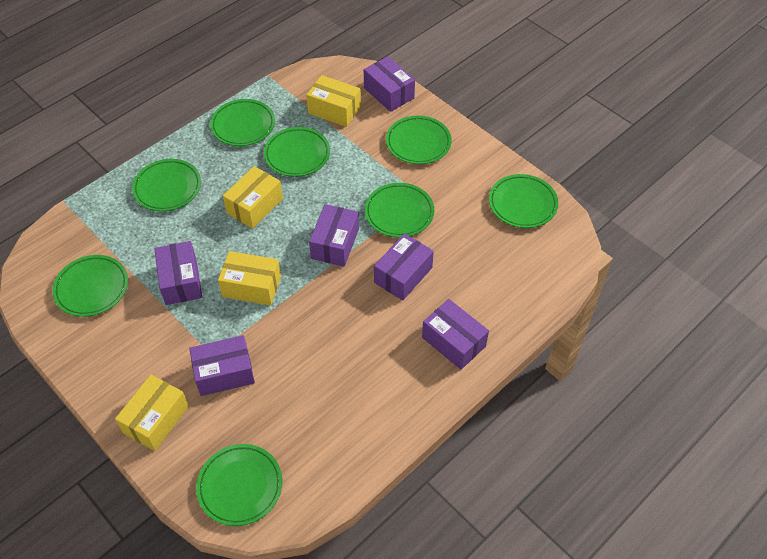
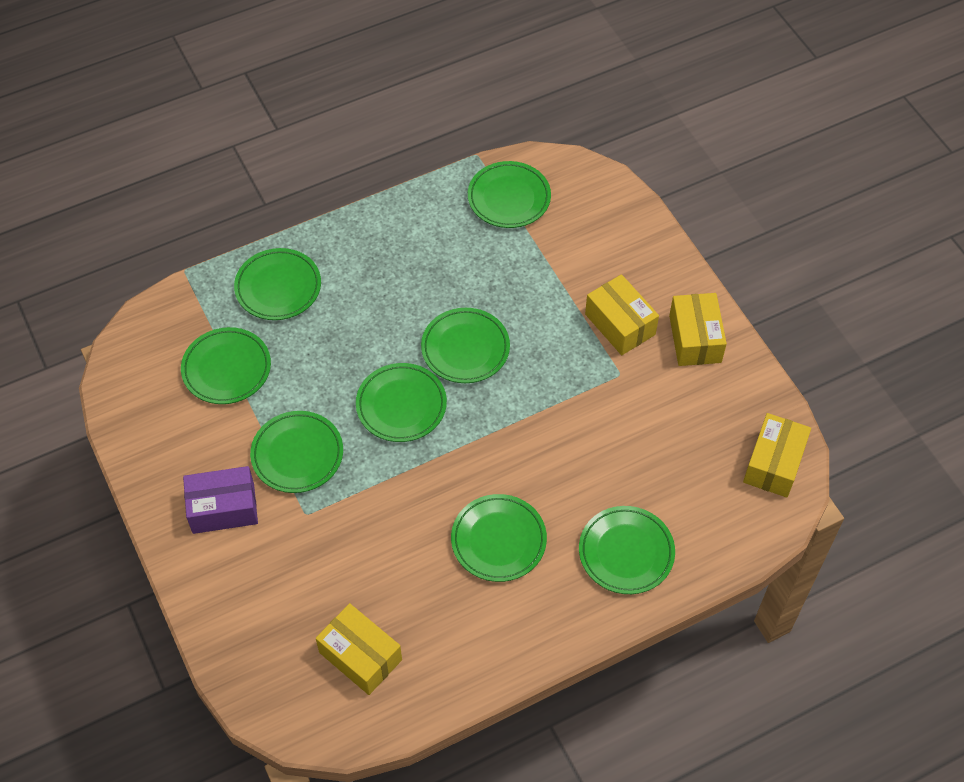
purple box: [154,241,202,305] [189,335,255,396] [309,204,359,267] [364,56,415,112] [374,233,434,301] [422,299,489,370] = 6 -> [183,466,258,534] = 1

